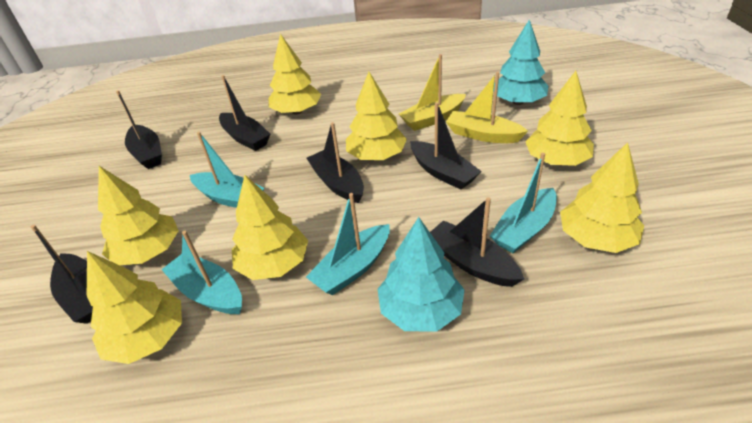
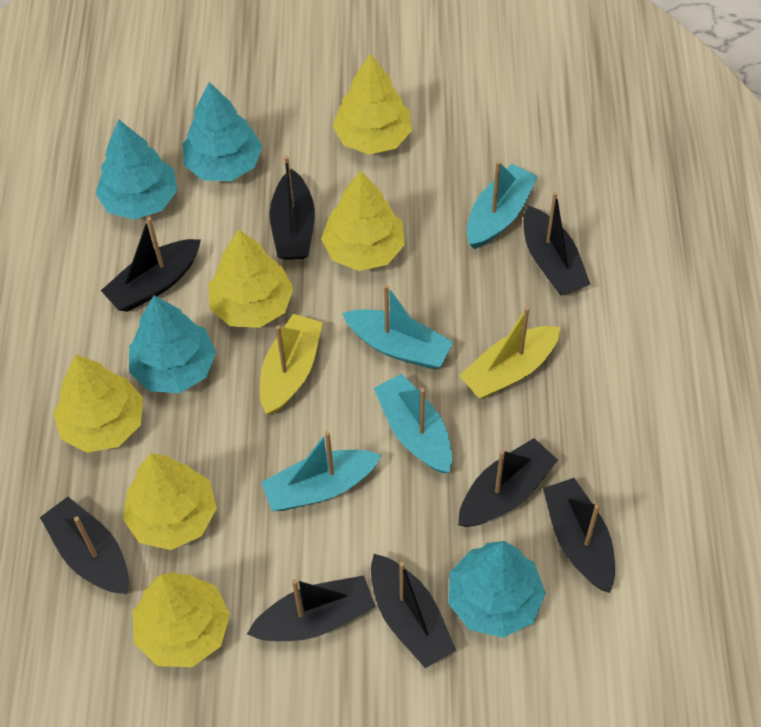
black boat: [31,225,93,324] [116,90,162,169] [219,75,271,151] [307,122,364,203] [410,102,482,190] [430,197,524,287] = 6 -> [40,497,129,594] [101,217,201,312] [247,575,376,641] [270,156,315,260] [371,554,456,668] [458,438,558,527] [523,192,590,295] [543,478,615,593] = 8
turquoise tree: [378,217,465,332] [493,20,549,105] = 2 -> [95,119,177,220] [129,295,216,393] [182,82,262,181] [448,541,546,638] = 4
yellow tree: [87,251,182,364] [98,166,179,265] [232,175,308,280] [269,34,321,114] [346,72,407,160] [525,71,594,166] [560,142,644,253] = 7 -> [53,354,143,453] [122,453,217,550] [132,572,230,667] [208,229,294,328] [321,170,405,271] [333,53,412,154] = 6

